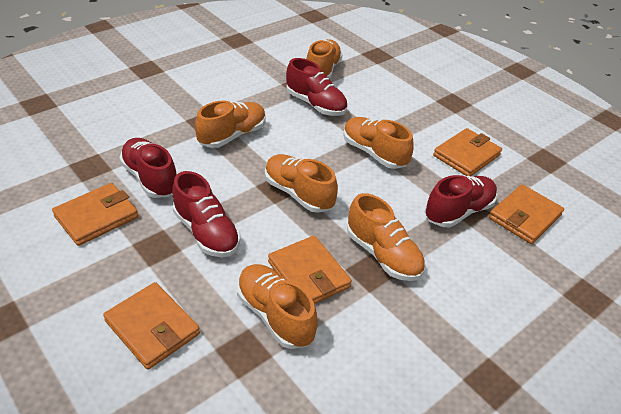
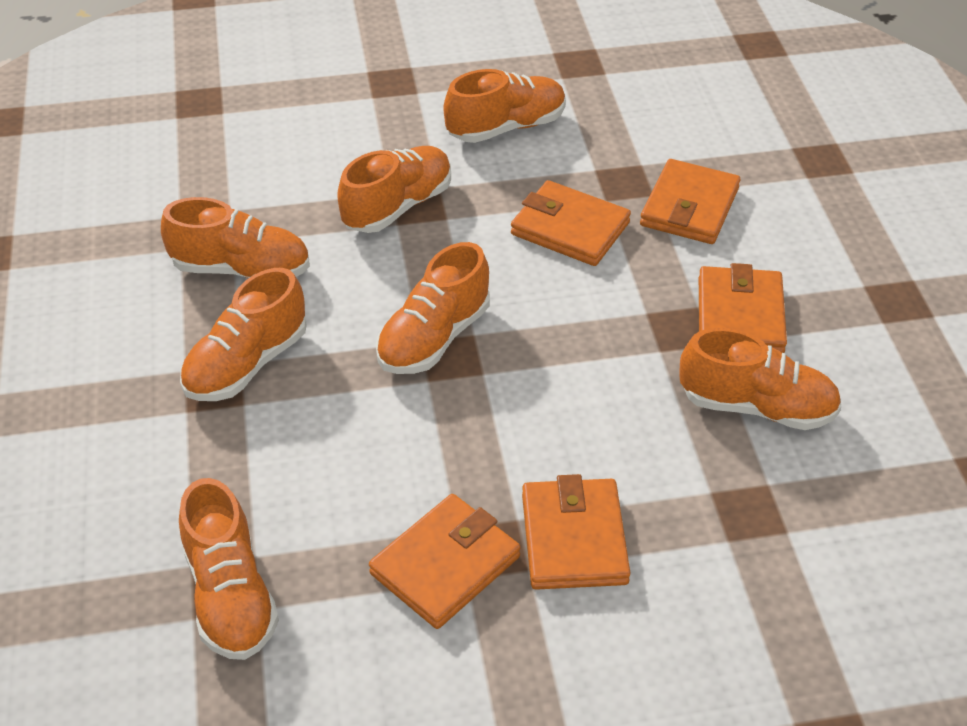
orange shoe: [195,100,266,148] [237,264,318,349] [265,154,338,213] [306,39,343,79] [343,117,414,169] [347,193,425,281] = 6 -> [161,197,310,278] [179,478,279,660] [180,268,307,401] [337,146,451,233] [376,242,490,374] [444,69,566,143] [679,328,841,430] = 7
red shoe: [119,138,177,198] [172,171,240,257] [286,58,347,116] [425,175,497,227] = 4 -> none = 0

